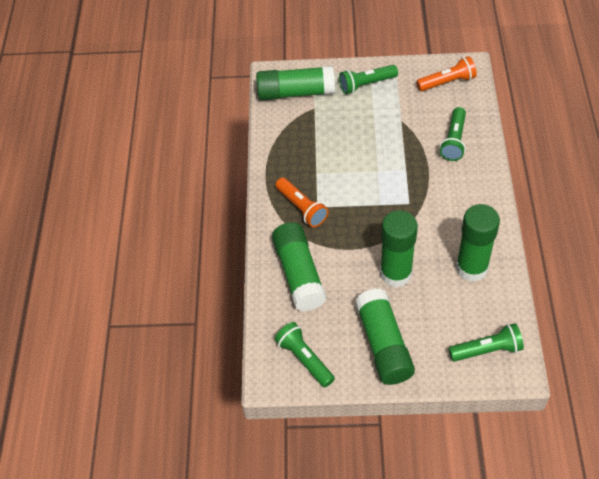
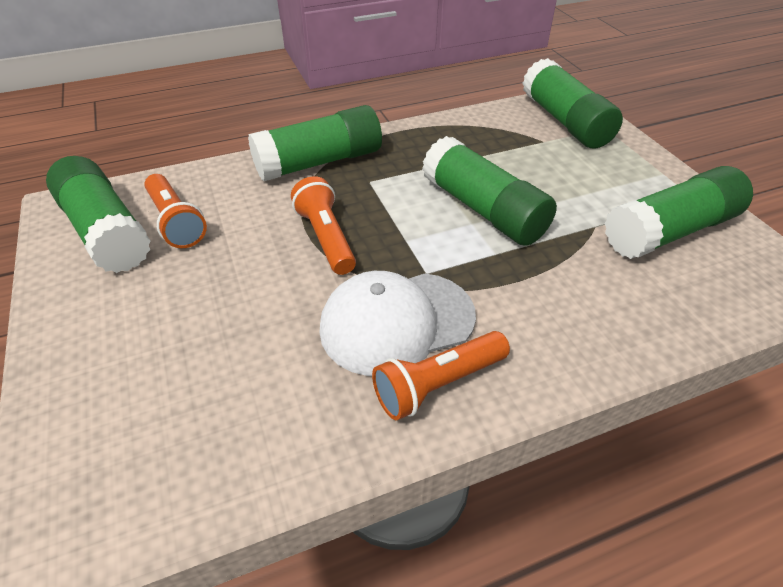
green flashlight: [275,322,335,388] [339,65,398,94] [440,107,466,161] [449,323,524,362] = 4 -> none = 0
orange flashlight: [276,178,329,227] [416,56,477,91] = 2 -> [144,174,207,248] [291,176,356,275] [372,331,510,420] = 3
white cap: none = 0 -> [319,271,476,376] = 1

